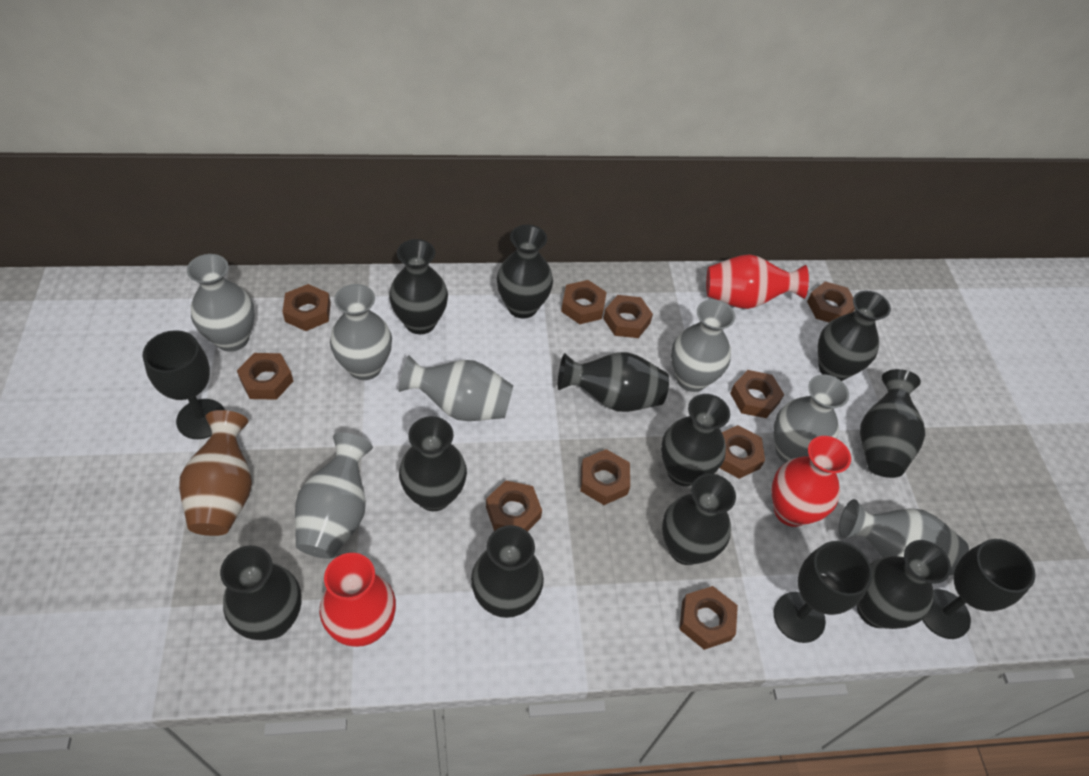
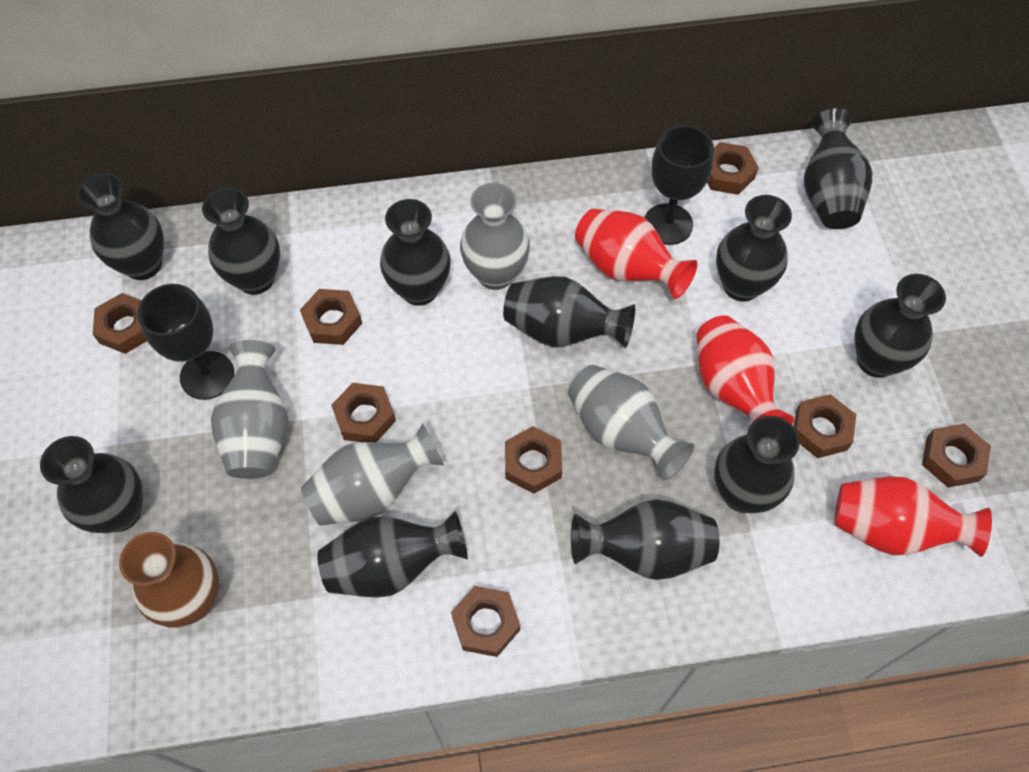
black goblet: [142,330,225,439] [774,541,873,643] [922,539,1035,639] = 3 -> [138,284,234,400] [644,125,714,245] = 2
brown nut: [237,353,293,400] [283,284,331,331] [486,480,542,532] [561,280,607,324] [580,449,630,505] [603,295,653,338] [679,586,738,650] [720,425,765,479] [730,370,784,418] [807,281,855,323] = 10 -> [93,293,147,354] [300,289,362,345] [331,383,396,442] [451,586,520,657] [505,426,562,494] [707,142,759,195] [794,394,856,458] [922,424,991,488] = 8
grey vase: [187,254,255,352] [295,432,373,559] [330,284,392,380] [399,355,513,421] [671,299,735,392] [774,374,849,463] [839,499,969,575] = 7 -> [211,340,288,479] [301,423,444,526] [460,183,530,290] [568,365,694,481] = 4

